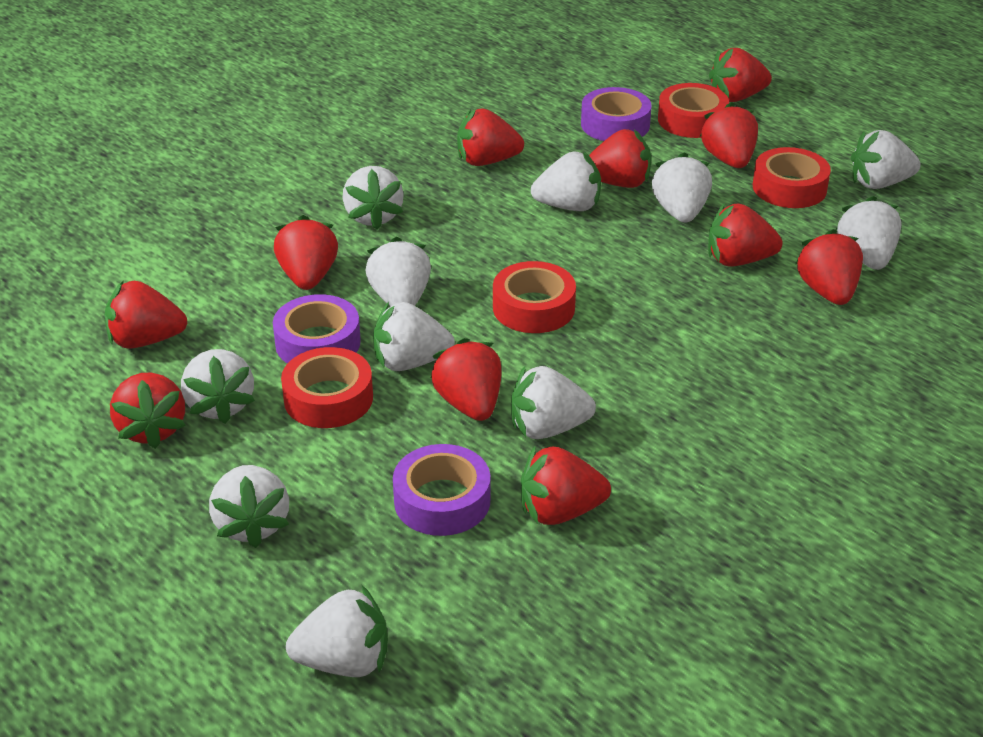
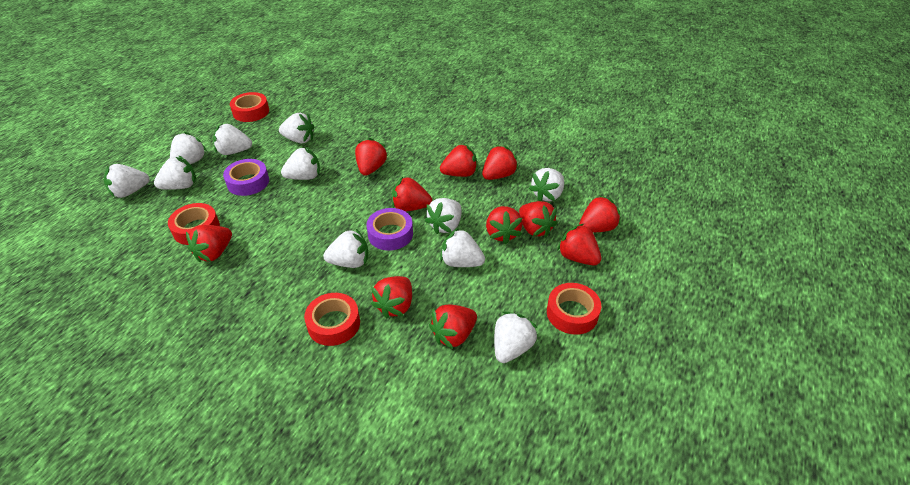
purple tape: [273,294,361,364] [393,444,490,536] [581,87,652,141] = 3 -> [223,159,269,196] [366,208,413,251] = 2

